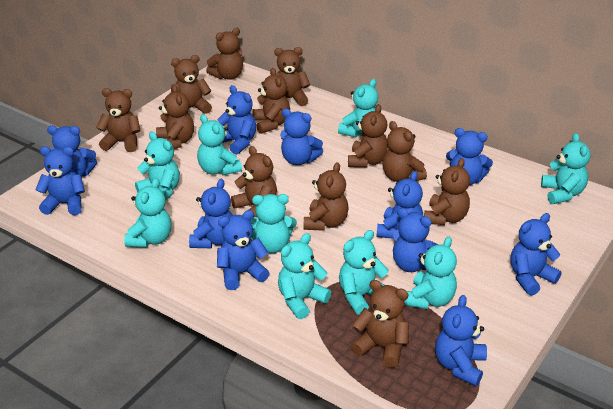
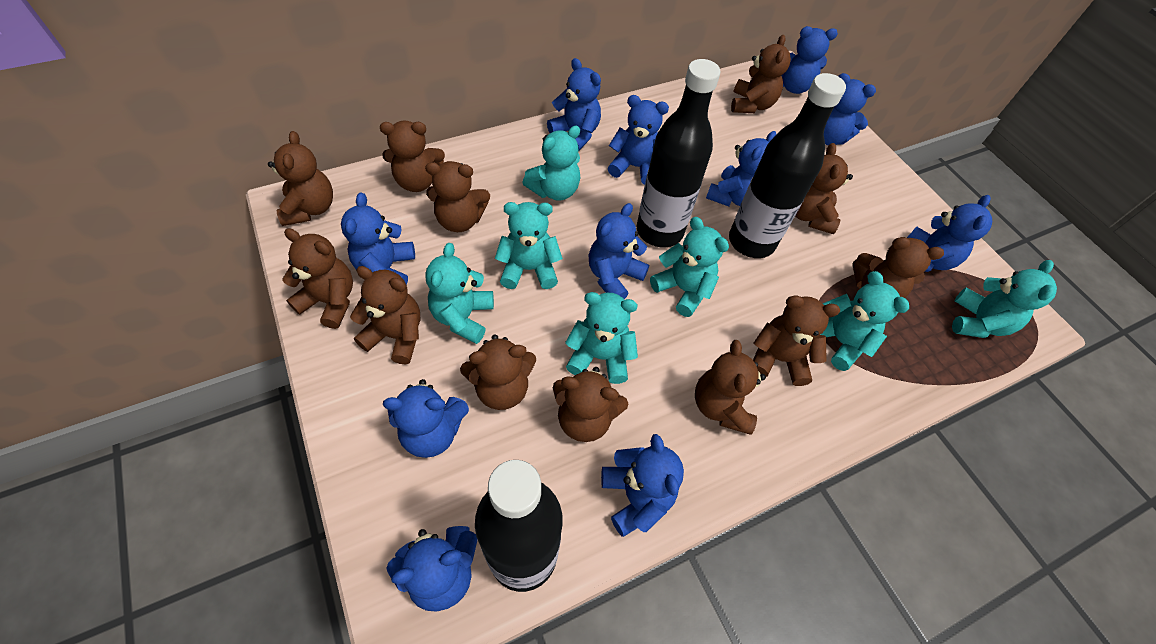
black bottle: none = 0 -> [475,460,563,592] [637,59,721,247] [729,73,846,258] = 3
turquoise teddy bear: [124,178,171,248] [135,132,180,200] [197,114,242,175] [250,194,297,253] [278,233,331,319] [338,79,378,137] [339,230,389,315] [404,237,457,309] [541,133,591,204] = 9 -> [425,243,494,344] [495,202,563,289] [522,126,580,201] [565,292,638,384] [650,217,729,317] [821,271,909,371] [952,260,1057,338] = 7

